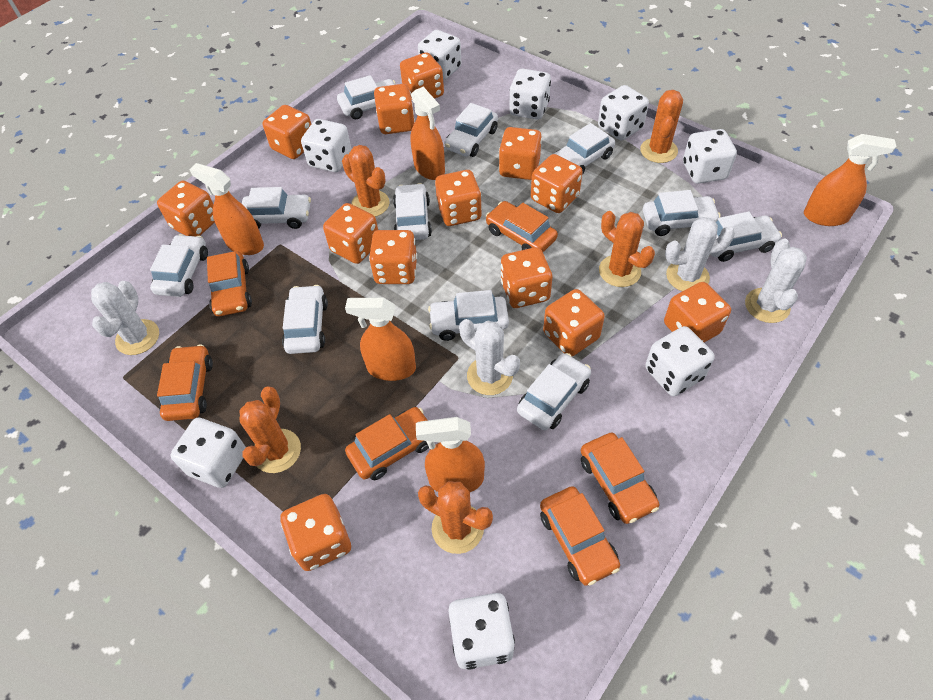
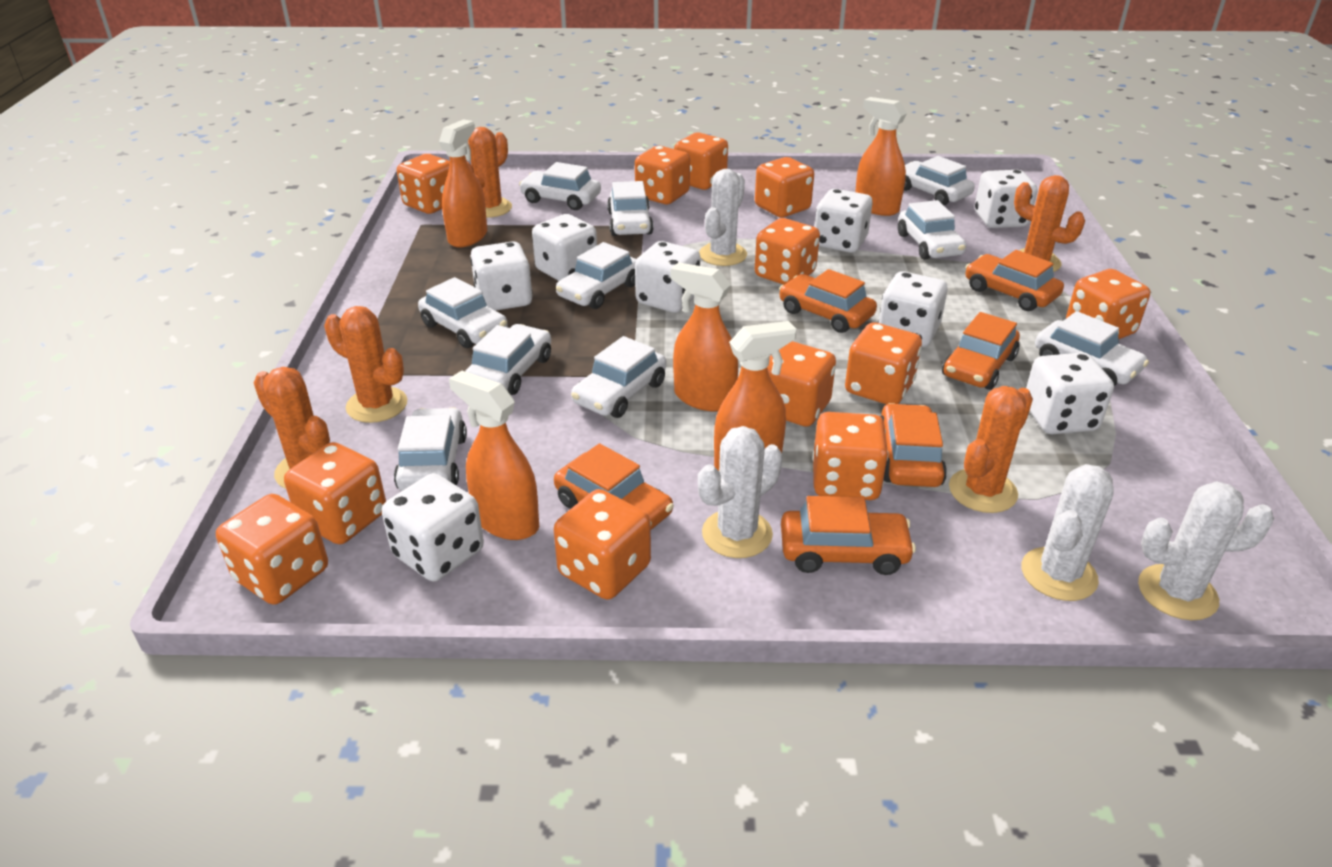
orange dice: [157,181,215,237] [263,105,311,159] [280,494,351,571] [323,203,378,264] [369,230,417,284] [374,84,415,134] [400,52,444,99] [435,170,482,226] [499,127,542,180] [501,247,553,308] [531,154,583,213] [543,289,605,356] [664,282,731,342] = 13 -> [216,494,328,605] [284,442,386,544] [397,154,450,214] [554,489,651,600] [635,146,690,204] [674,132,728,190] [755,157,814,218] [755,218,820,285] [767,341,836,427] [812,412,888,500] [845,322,922,404] [1066,269,1150,339] = 12
white car: [150,234,208,297] [241,187,311,229] [282,285,328,354] [337,75,396,119] [393,183,432,240] [428,290,509,341] [444,103,498,157] [517,353,591,430] [554,123,615,174] [643,190,721,236] [711,211,782,262] = 11 -> [394,407,467,491] [418,277,508,348] [465,324,551,395] [519,162,601,210] [556,242,636,309] [571,336,667,418] [607,181,654,236] [898,200,966,260] [904,156,975,205] [1035,311,1149,386] = 10

